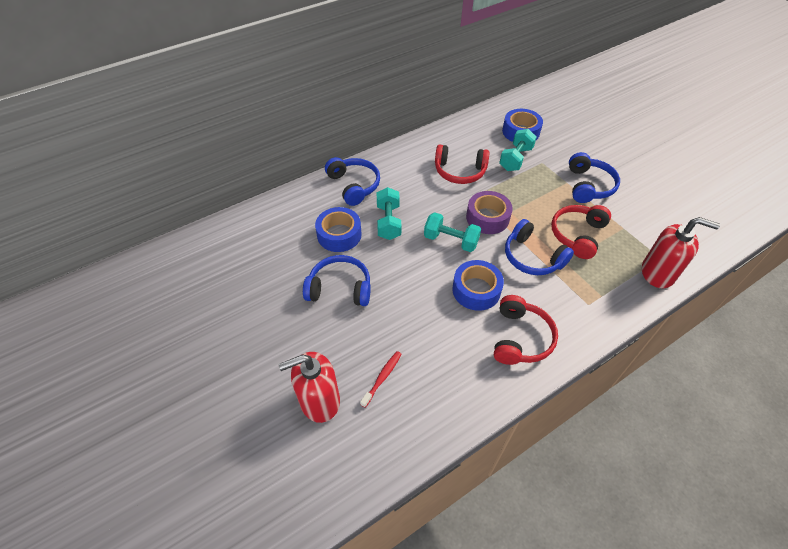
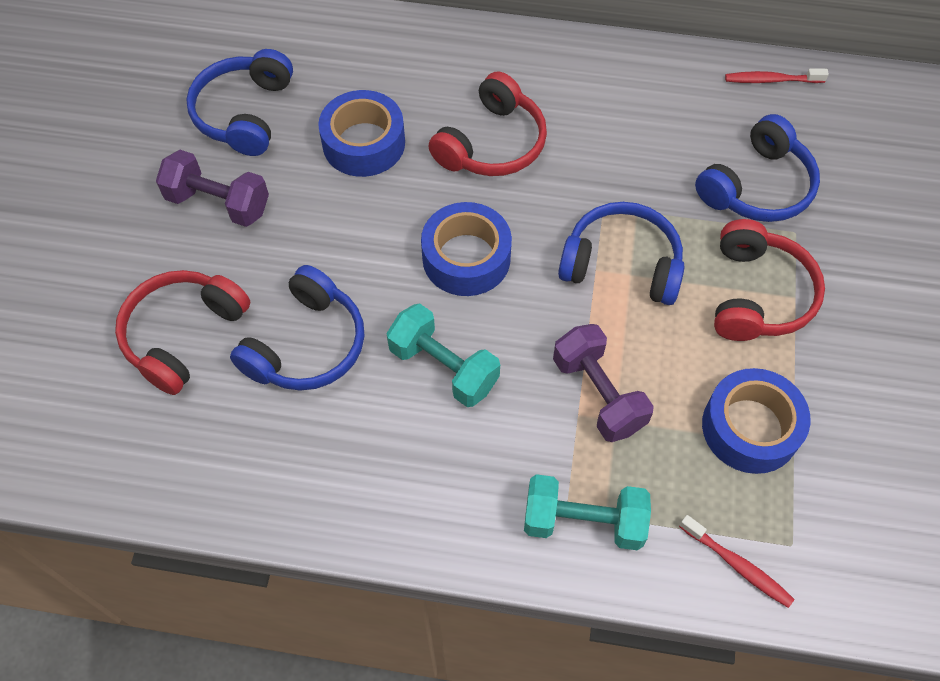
purple dumbbell: none = 0 -> [156,150,269,227] [553,324,654,442] = 2
purple tape: [466,191,513,234] = 1 -> none = 0
red soap dispenser: [279,352,340,423] [642,217,720,288] = 2 -> none = 0
red toothbrush: [360,351,401,408] = 1 -> [679,515,795,608] [725,69,829,83] = 2
turquoise dumbbell: [377,187,401,240] [424,212,481,252] [499,129,537,171] = 3 -> [386,304,500,407] [524,474,651,550] = 2

